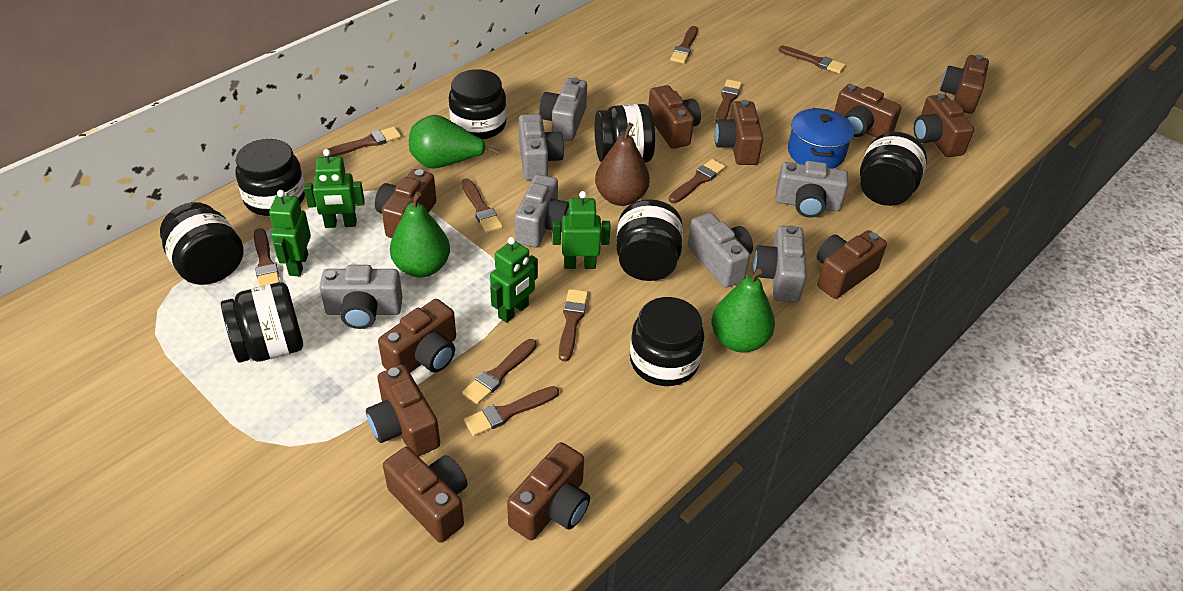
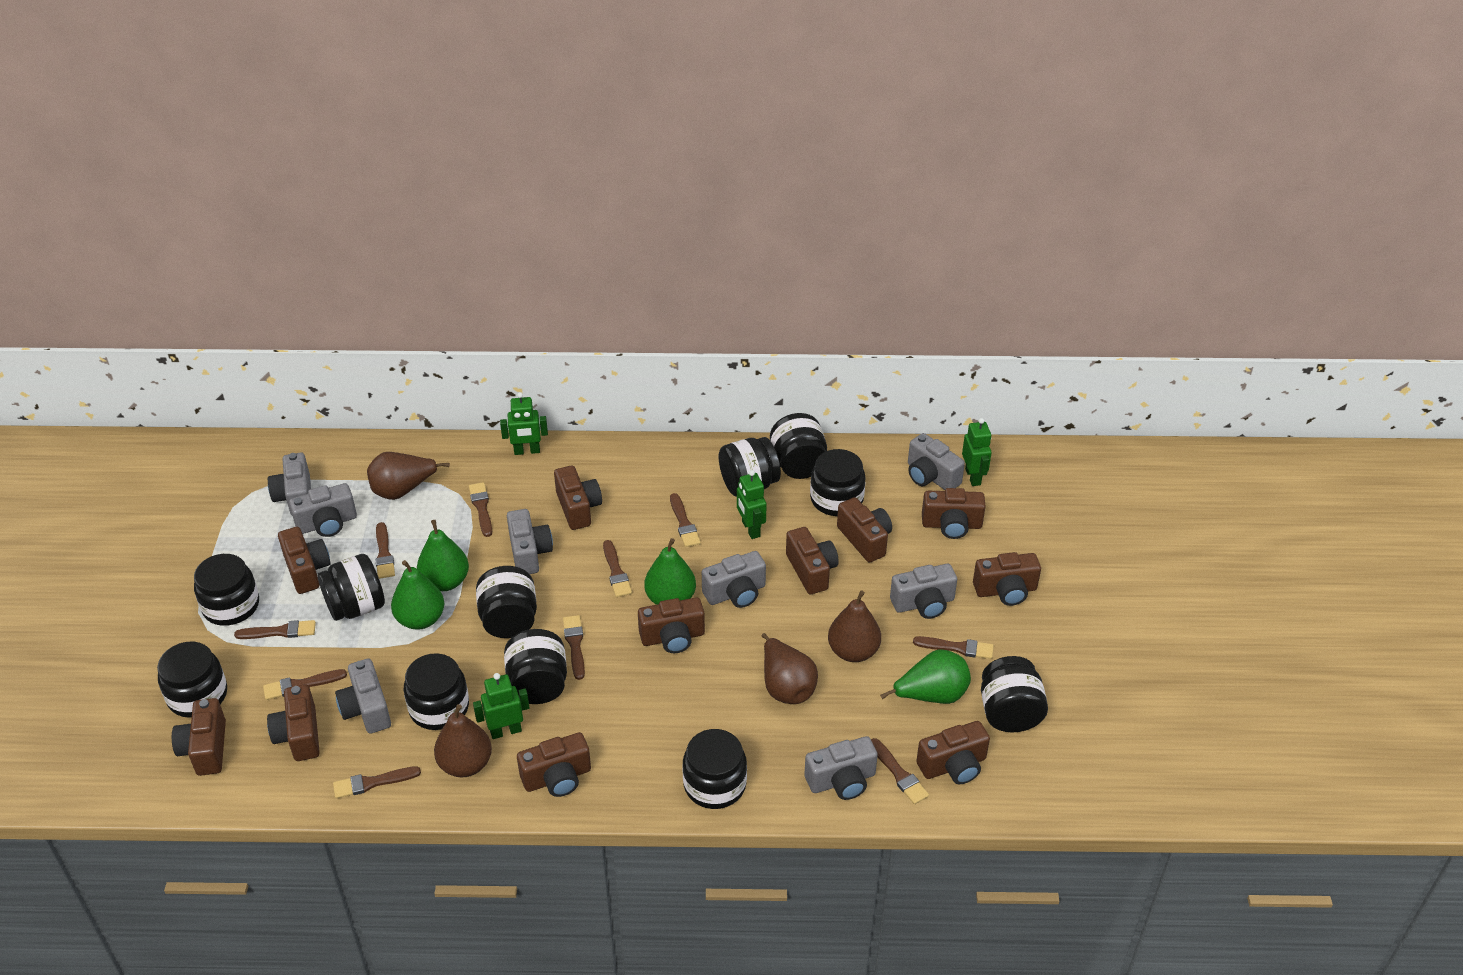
black jar: [160,202,244,285] [221,282,303,363] [235,139,305,216] [449,69,507,140] [595,104,655,163] [616,199,683,281] [630,297,704,386] [860,132,927,206] = 8 -> [157,641,227,718] [194,554,259,626] [318,554,385,621] [404,653,469,730] [476,566,537,638] [504,629,567,704] [682,729,747,809] [719,437,781,497] [770,413,827,479] [810,449,866,516] [981,656,1048,733] = 11
blue pot: [788,108,854,168] = 1 -> none = 0
brown pear: [595,123,650,206] = 1 -> [367,452,450,500] [434,704,492,778] [761,633,818,704] [828,591,881,662] = 4
green pear: [390,192,450,278] [409,115,500,169] [712,269,775,352] = 3 -> [391,560,444,630] [417,520,469,591] [644,538,696,605] [880,649,971,704] = 4
grey camera: [320,265,403,329] [515,174,569,247] [519,114,564,180] [539,77,587,141] [688,213,753,288] [753,225,807,303] [776,161,848,218] = 7 -> [268,452,311,516] [289,483,357,537] [335,658,391,734] [507,509,553,574] [702,551,766,608] [804,736,878,800] [890,564,957,619] [908,433,965,490] = 8

